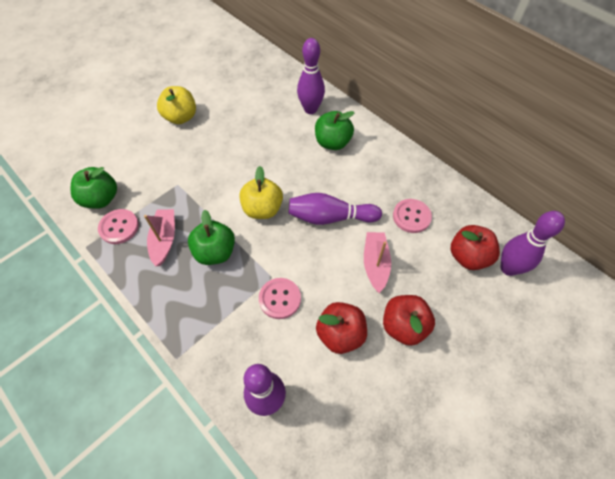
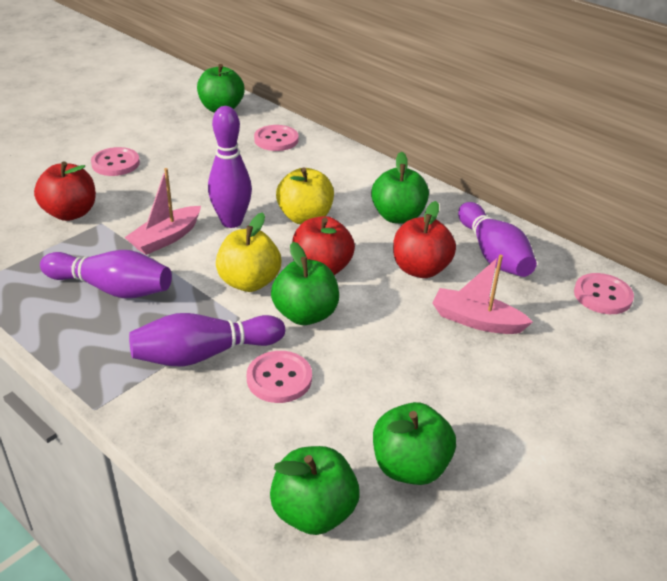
green apple: [71,167,117,209] [188,210,235,265] [315,111,355,150] = 3 -> [197,64,244,113] [270,446,360,535] [271,242,339,325] [371,151,429,223] [373,402,456,485] = 5
pink button: [98,209,139,244] [259,278,301,319] [393,199,432,233] = 3 -> [91,147,140,176] [247,351,312,403] [254,125,299,151] [574,273,634,314] = 4

